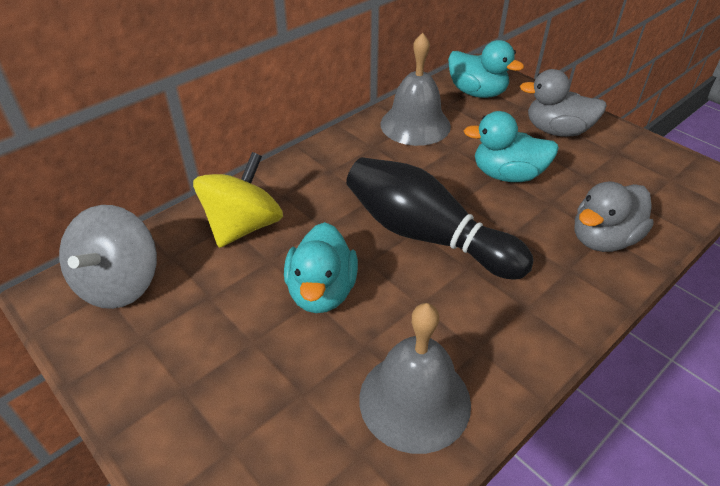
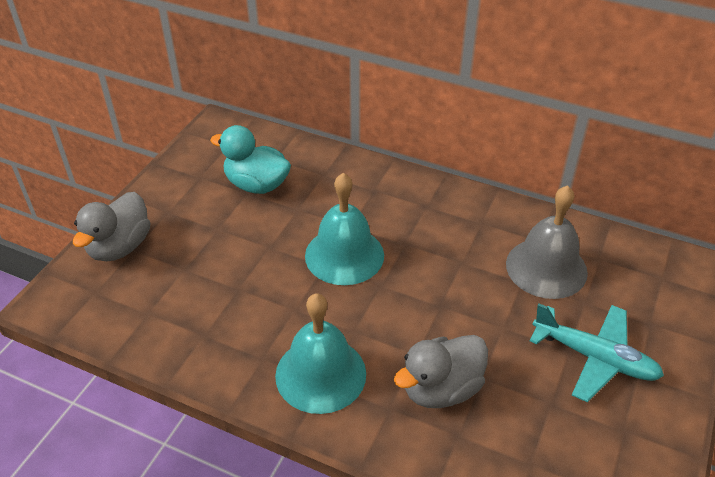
black bowling pin: [346,157,534,279] = 1 -> none = 0
grey bell: [359,303,471,454] [380,33,451,146] = 2 -> [506,185,588,299] = 1
grey spinning top: [59,205,157,309] = 1 -> none = 0
turquoise bell: none = 0 -> [275,293,366,414] [305,173,384,285] = 2
turquoise duck: [284,222,358,313] [448,40,524,98] [464,111,559,182] = 3 -> [210,125,291,194] = 1
turquoise plane: none = 0 -> [530,304,664,402] = 1
yellow spinning top: [193,152,283,248] = 1 -> none = 0

